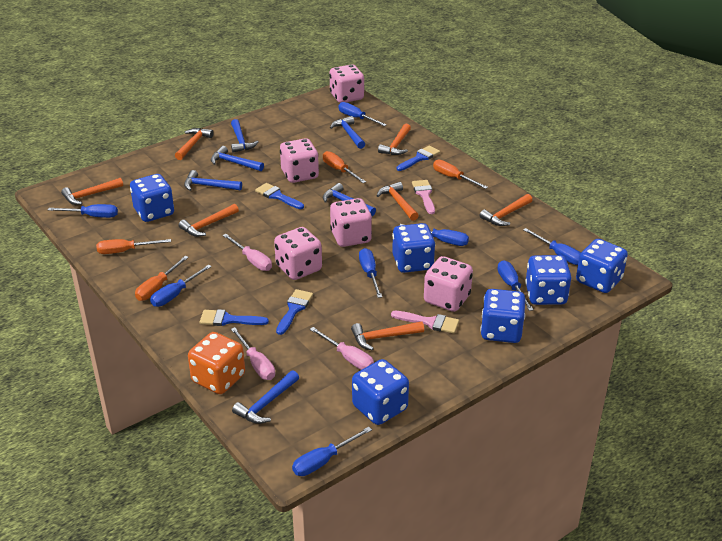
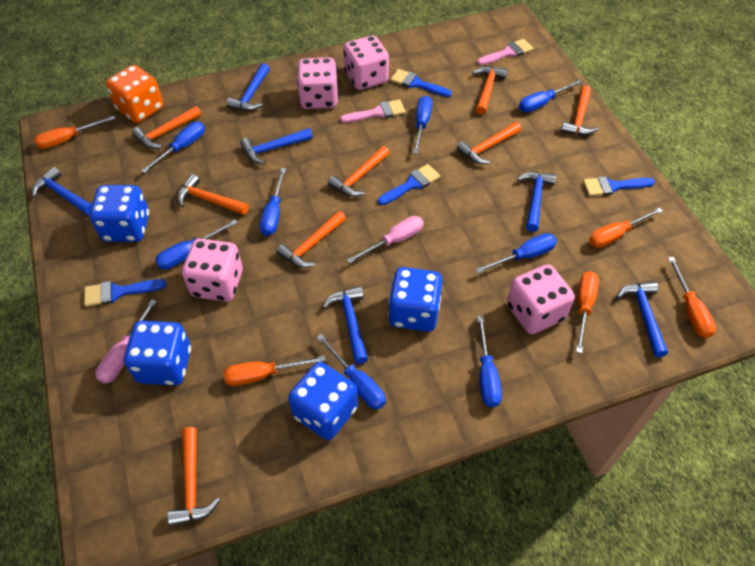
blue dice: [130,174,174,222] [352,359,409,425] [392,223,435,273] [480,289,525,343] [525,255,571,305] [576,239,628,293] = 6 -> [89,185,149,242] [124,321,191,386] [288,362,358,440] [388,267,443,332] = 4
orange hammer: [61,178,123,205] [175,128,214,160] [178,204,239,237] [351,321,424,350] [377,182,419,221] [378,124,411,155] [480,194,532,226] = 7 -> [132,106,202,149] [167,427,220,526] [177,174,249,215] [277,211,346,268] [328,146,390,197] [456,122,521,164] [473,67,507,115] [561,85,598,135] = 8
orange screwdriver: [96,239,171,254] [135,256,189,301] [323,151,366,183] [433,160,488,189] = 4 -> [34,116,116,149] [224,356,325,386] [576,271,599,353] [589,207,663,248] [668,257,716,338] = 5
pink dice: [274,227,322,280] [280,138,319,183] [329,64,364,103] [330,198,372,247] [424,256,473,312] = 5 -> [182,239,243,302] [297,57,339,109] [343,35,389,90] [507,264,575,334] = 4
pink screwdriver: [223,234,272,271] [231,327,275,380] [310,327,374,370] = 3 -> [96,299,157,384] [347,216,424,264] = 2

